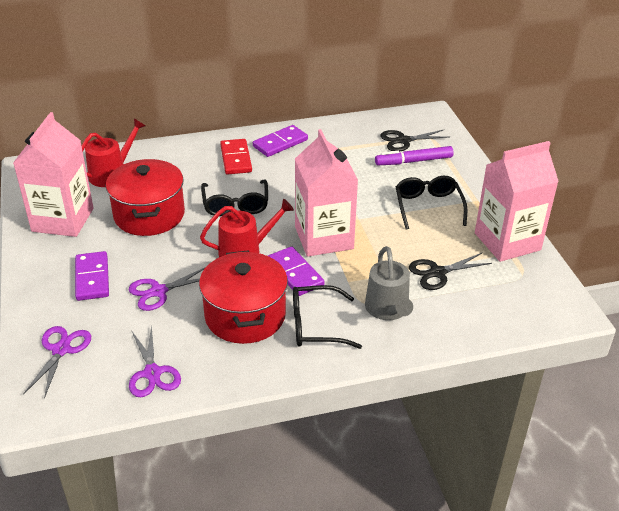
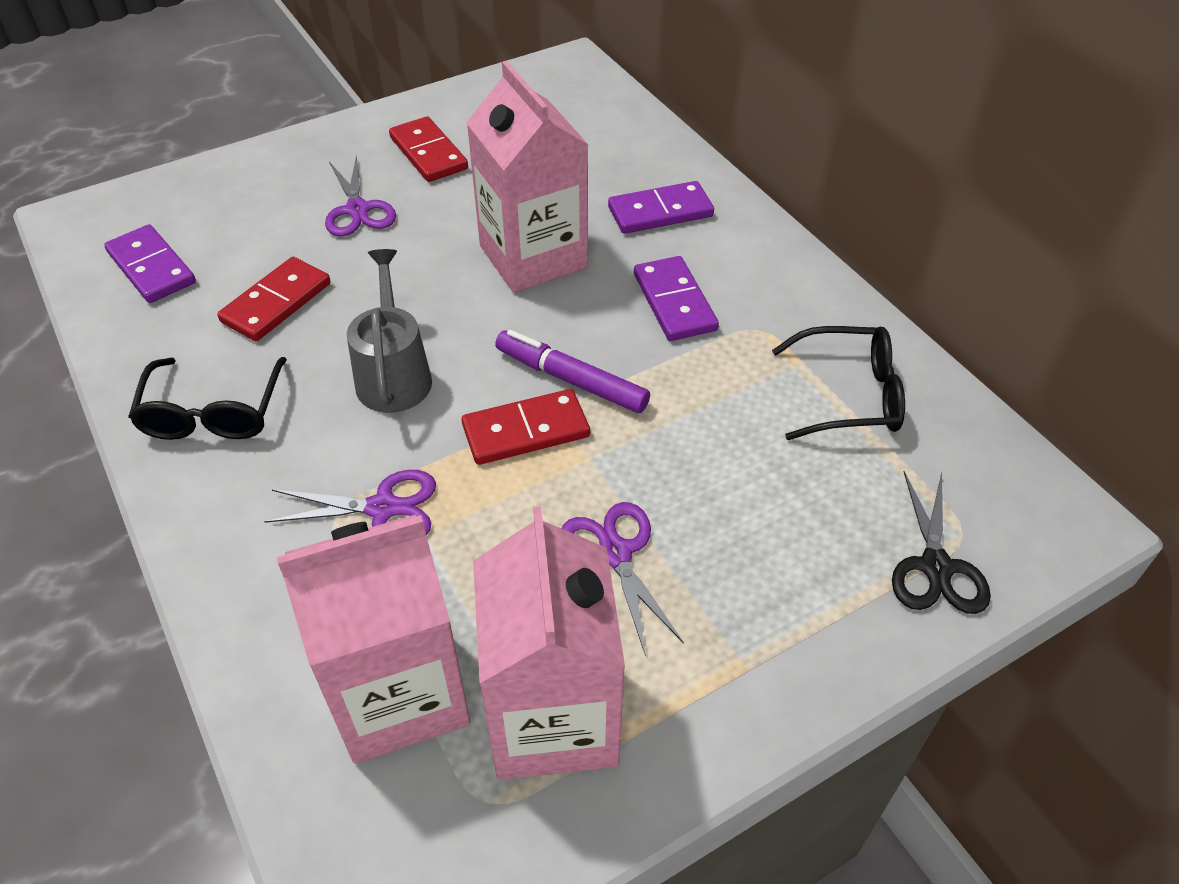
black glasses: [201,179,268,216] [293,285,362,349] [396,176,467,230] = 3 -> [128,357,287,440] [772,326,905,440] = 2
black scissors: [380,130,448,152] [409,253,492,290] = 2 -> [892,471,991,614] = 1
red domino: [220,139,252,175] = 1 -> [217,257,331,341] [389,116,468,182] [462,389,590,465] = 3
red pot: [106,159,185,236] [199,250,288,344] = 2 -> none = 0
red watering can: [82,118,145,187] [200,199,294,257] = 2 -> none = 0

